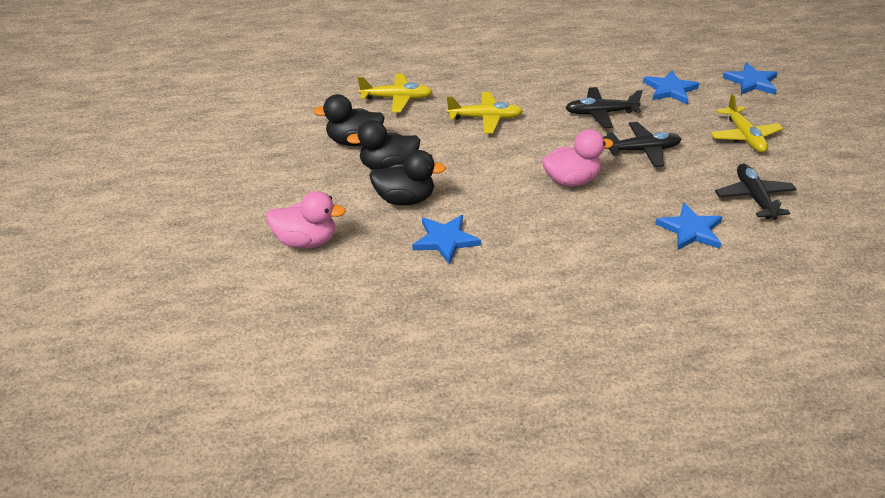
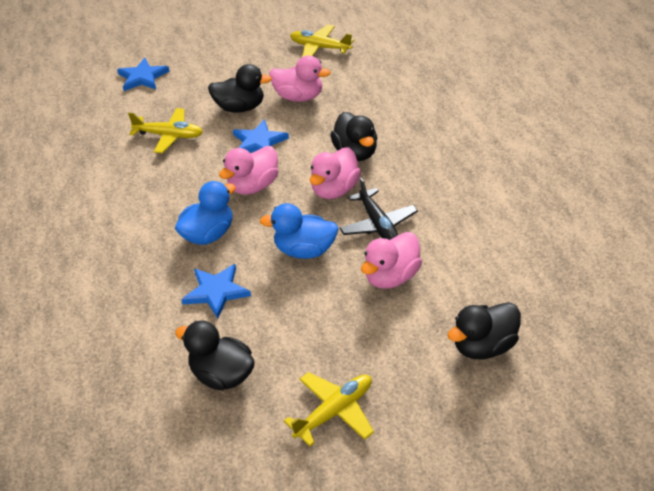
black duck: [313,94,385,146] [347,120,420,170] [369,150,446,205] = 3 -> [175,321,255,390] [208,64,272,113] [331,112,377,161] [448,302,521,359] = 4
black plane: [565,87,643,128] [603,122,681,167] [715,164,797,220] = 3 -> [340,178,418,240] = 1
blue duck: none = 0 -> [175,181,236,245] [260,203,339,259] = 2
blue star: [412,215,481,265] [643,70,699,104] [655,202,722,250] [723,62,778,95] = 4 -> [117,58,170,91] [181,264,251,319] [233,119,289,153] = 3
pink duck: [266,191,346,248] [542,129,614,187] = 2 -> [219,146,278,195] [269,55,331,102] [310,147,361,199] [361,232,422,289] = 4

